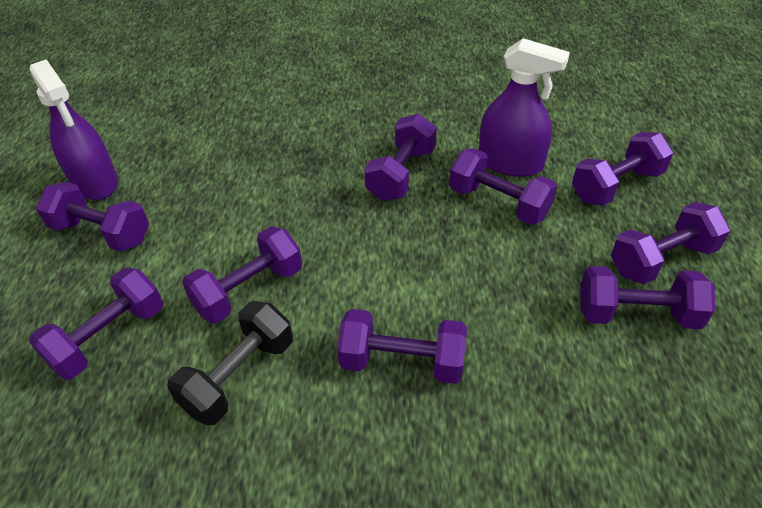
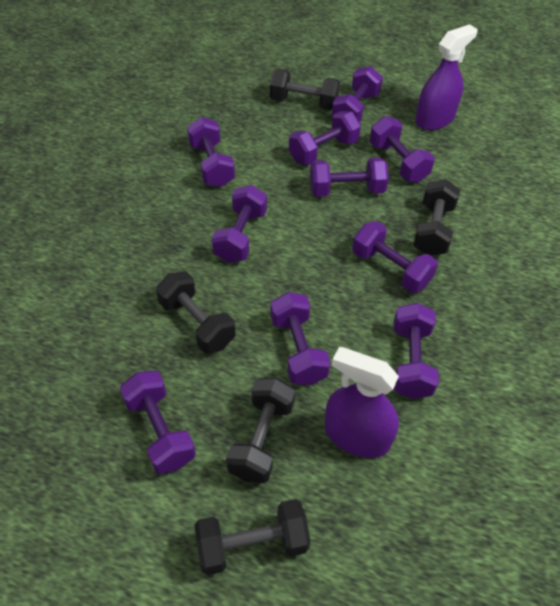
black dumbbell: [167,301,293,425] = 1 -> [156,271,235,354] [194,499,310,575] [226,378,295,483] [270,69,340,110] [413,179,460,256] = 5
purple dumbbell: [29,268,163,380] [36,182,149,252] [182,226,302,323] [337,309,467,384] [364,113,437,201] [449,148,557,225] [572,132,673,206] [580,266,716,329] [611,202,730,285] = 9 -> [120,371,196,474] [187,117,235,187] [212,185,267,263] [270,292,331,386] [289,111,361,165] [310,157,389,197] [332,66,383,123] [352,221,438,293] [369,116,435,183] [394,302,439,399] = 10

